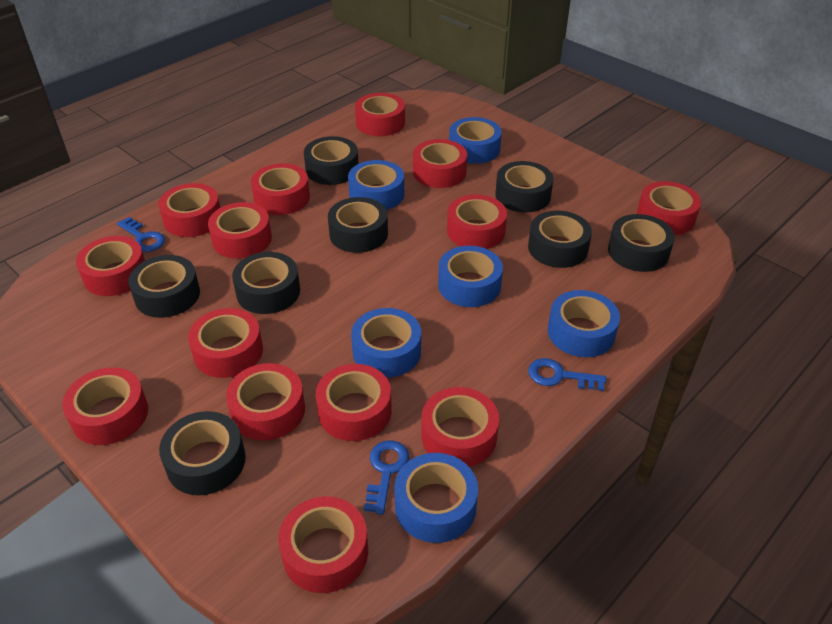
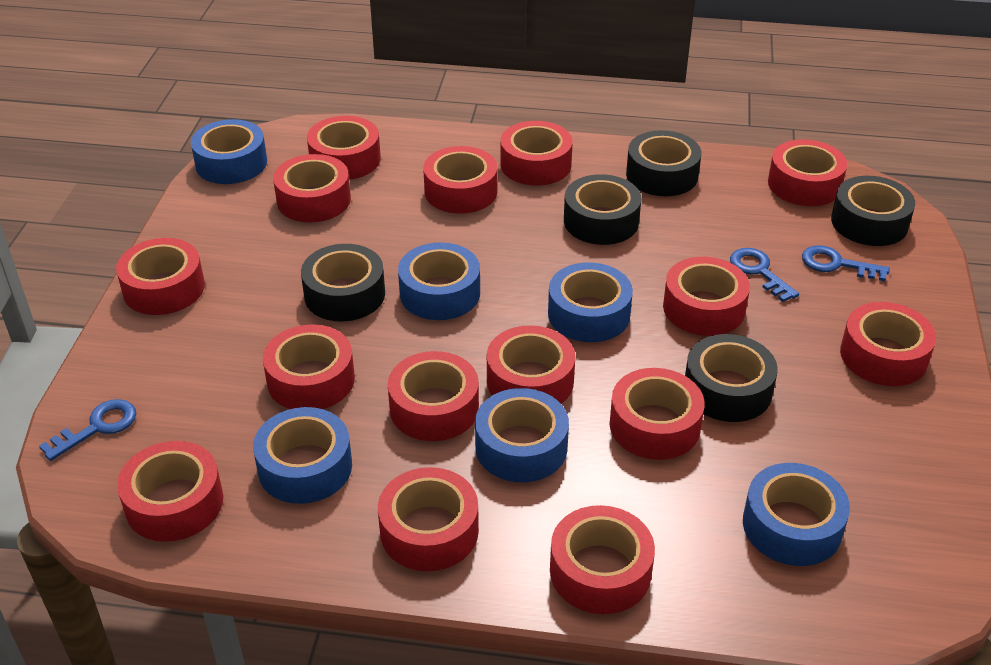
black tape: [128,255,200,318] [159,411,246,495] [232,252,300,314] [304,136,359,185] [328,197,388,253] [495,161,554,212] [528,211,592,268] [608,214,675,272] = 8 -> [301,244,385,322] [564,174,641,245] [626,130,701,196] [685,334,778,422] [831,176,915,246] = 5
red tape: [62,367,148,445] [76,236,145,296] [158,183,220,237] [188,308,263,378] [208,202,272,259] [226,363,305,440] [251,163,310,215] [278,496,368,593] [316,364,392,441] [355,93,405,136] [413,139,467,188] [421,387,499,467] [447,195,507,249] [637,181,701,235] = 14 -> [116,238,205,315] [117,441,223,542] [263,325,355,409] [273,154,351,222] [307,116,381,180] [378,467,479,571] [388,351,479,441] [423,146,497,214] [487,325,575,404] [501,121,573,186] [550,505,655,614] [610,368,705,460] [663,257,750,336] [768,139,847,206] [840,302,936,386] = 15

